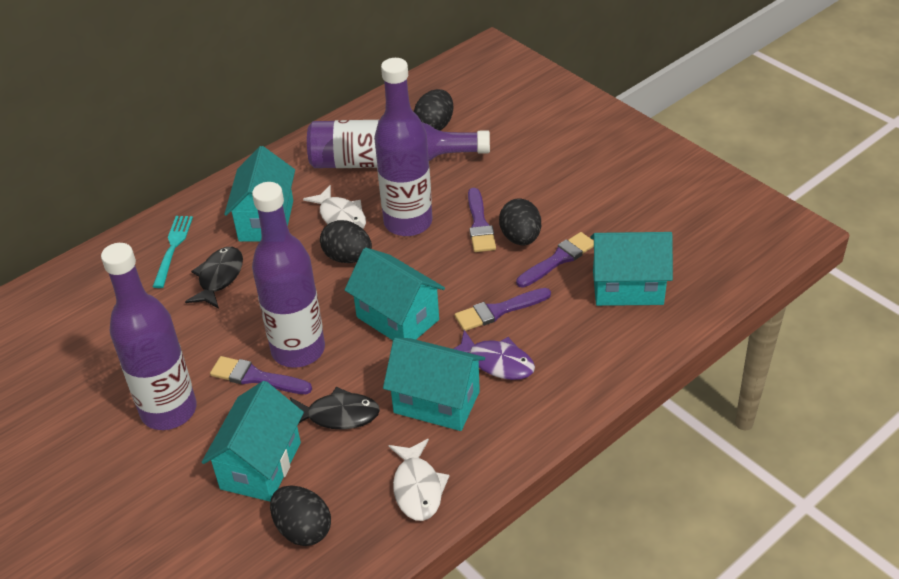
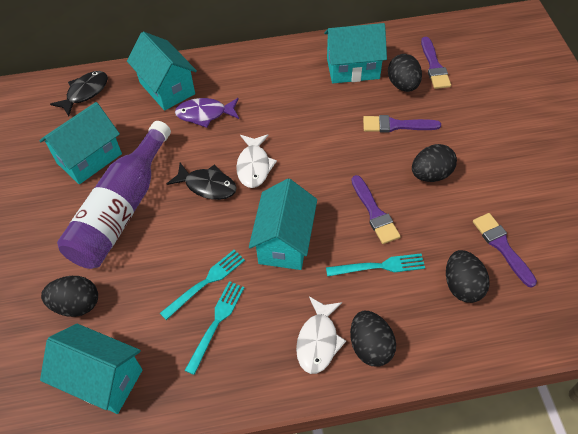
black egg: [270,485,331,546] [320,220,372,263] [414,89,453,131] [499,198,541,245] = 4 -> [41,276,98,317] [350,311,396,367] [388,54,422,92] [412,144,457,182] [446,250,490,303] = 5
purple bottle: [101,243,197,430] [252,182,325,368] [307,120,490,168] [374,58,432,236] = 4 -> [57,121,171,269] = 1
turquoise fork: [153,216,193,288] = 1 -> [160,250,245,320] [184,281,245,375] [326,253,425,277] = 3

